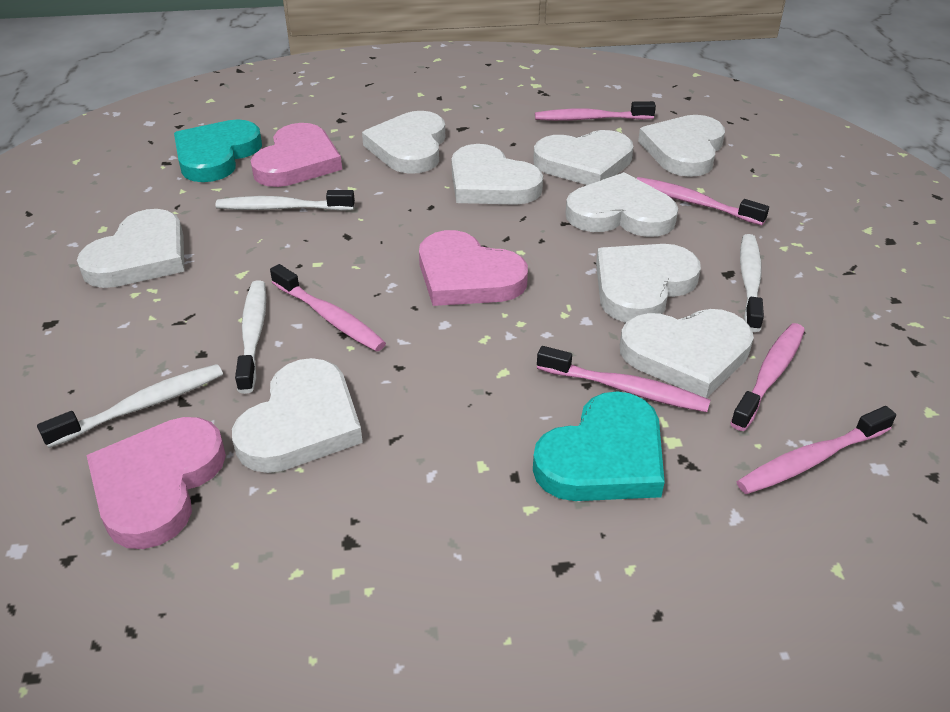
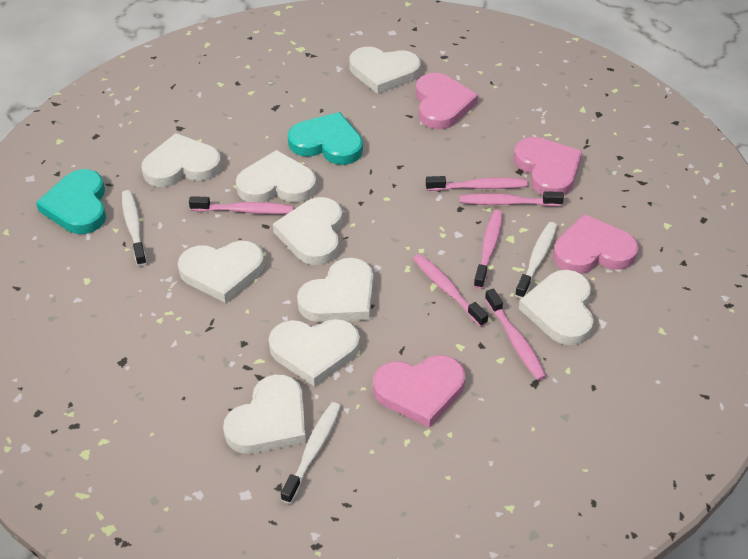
pink heart: [86,417,226,549] [251,123,342,187] [419,230,528,306] = 3 -> [373,355,465,428] [416,73,478,129] [513,137,582,195] [553,214,638,274] = 4
white toothbrush: [37,364,223,448] [216,190,355,211] [235,280,266,394] [740,234,764,332] = 4 -> [122,190,147,266] [281,402,341,504] [515,222,557,299] = 3

